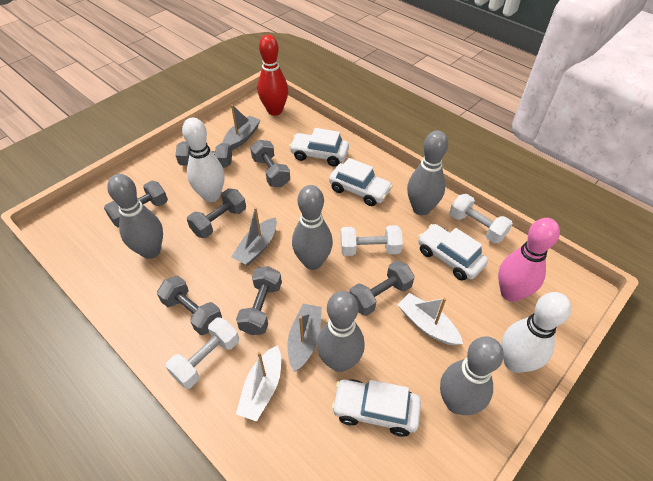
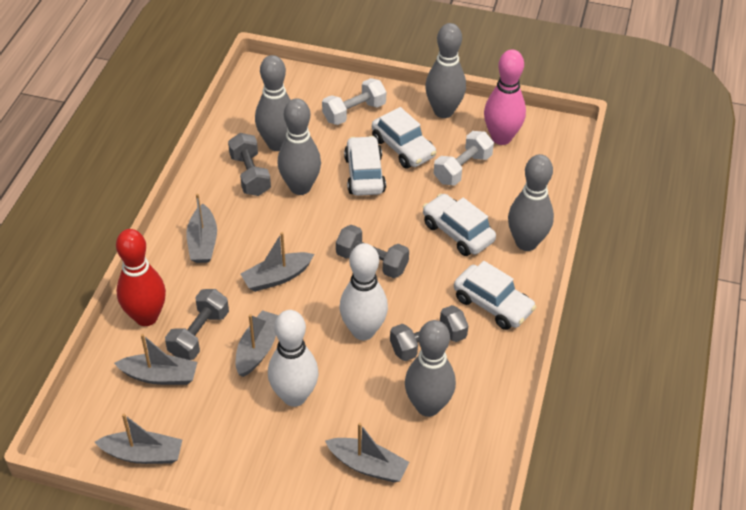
grey boat: [222,105,261,150] [231,207,277,265] [288,304,322,372] = 3 -> [95,414,182,464] [114,334,197,385] [186,194,217,263] [235,310,279,377] [241,232,314,292] [325,423,409,483] = 6
grey dumbbell: [104,181,168,228] [157,276,222,335] [176,141,232,168] [187,188,246,238] [236,266,282,335] [250,140,290,187] [349,260,415,316] = 7 -> [165,289,229,360] [228,133,271,196] [336,225,409,278] [390,305,468,361] = 4
white boat: [236,345,281,422] [398,293,463,345] = 2 -> none = 0
white dumbbell: [166,317,239,389] [340,225,403,256] [449,194,513,243] = 3 -> [322,78,386,125] [434,131,494,186] = 2

